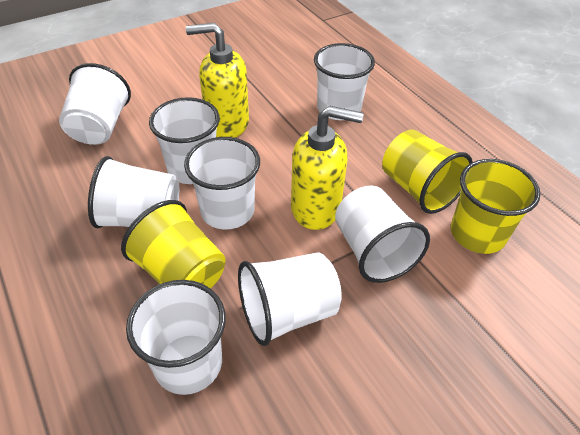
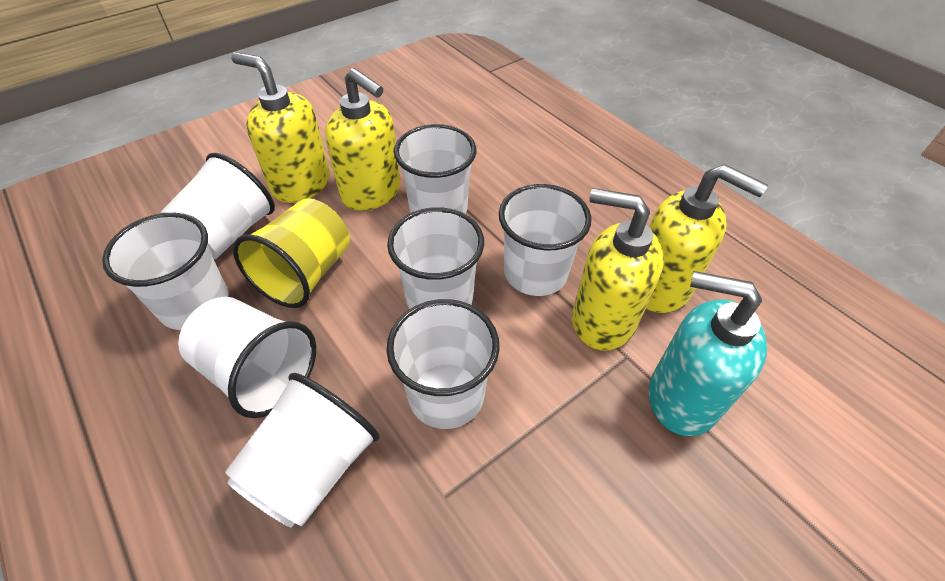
turquoise soap dispenser: none = 0 -> [649,271,767,436] = 1
yellow cup: [121,200,226,288] [382,130,473,214] [451,159,541,254] = 3 -> [233,198,350,308] = 1
yellow soap dispenser: [186,22,249,138] [291,106,364,230] = 2 -> [231,52,330,203] [325,68,401,211] [572,188,664,350] [646,164,768,313] = 4

